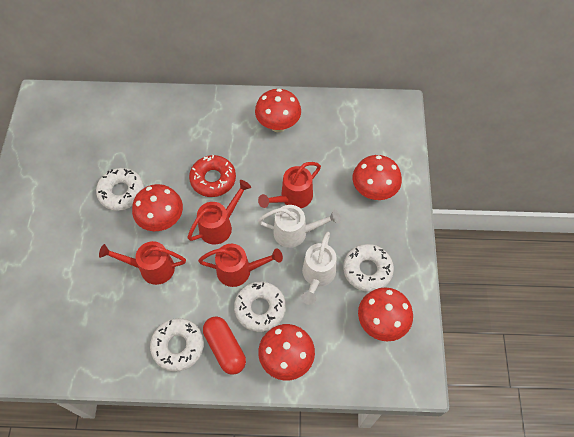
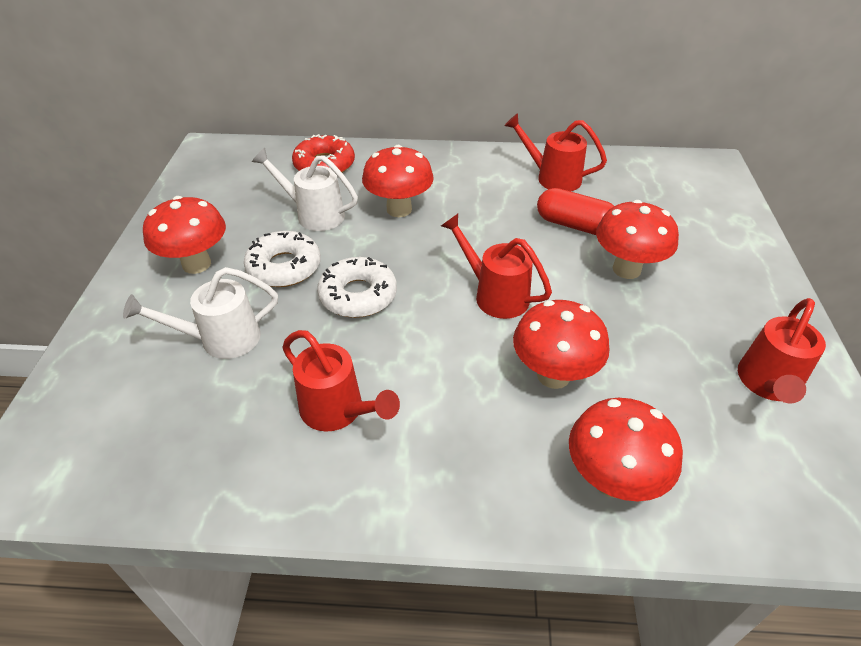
white donut: [96,168,144,211] [150,318,204,372] [234,282,286,332] [343,244,394,292] = 4 -> [244,231,321,287] [317,257,397,318] = 2

